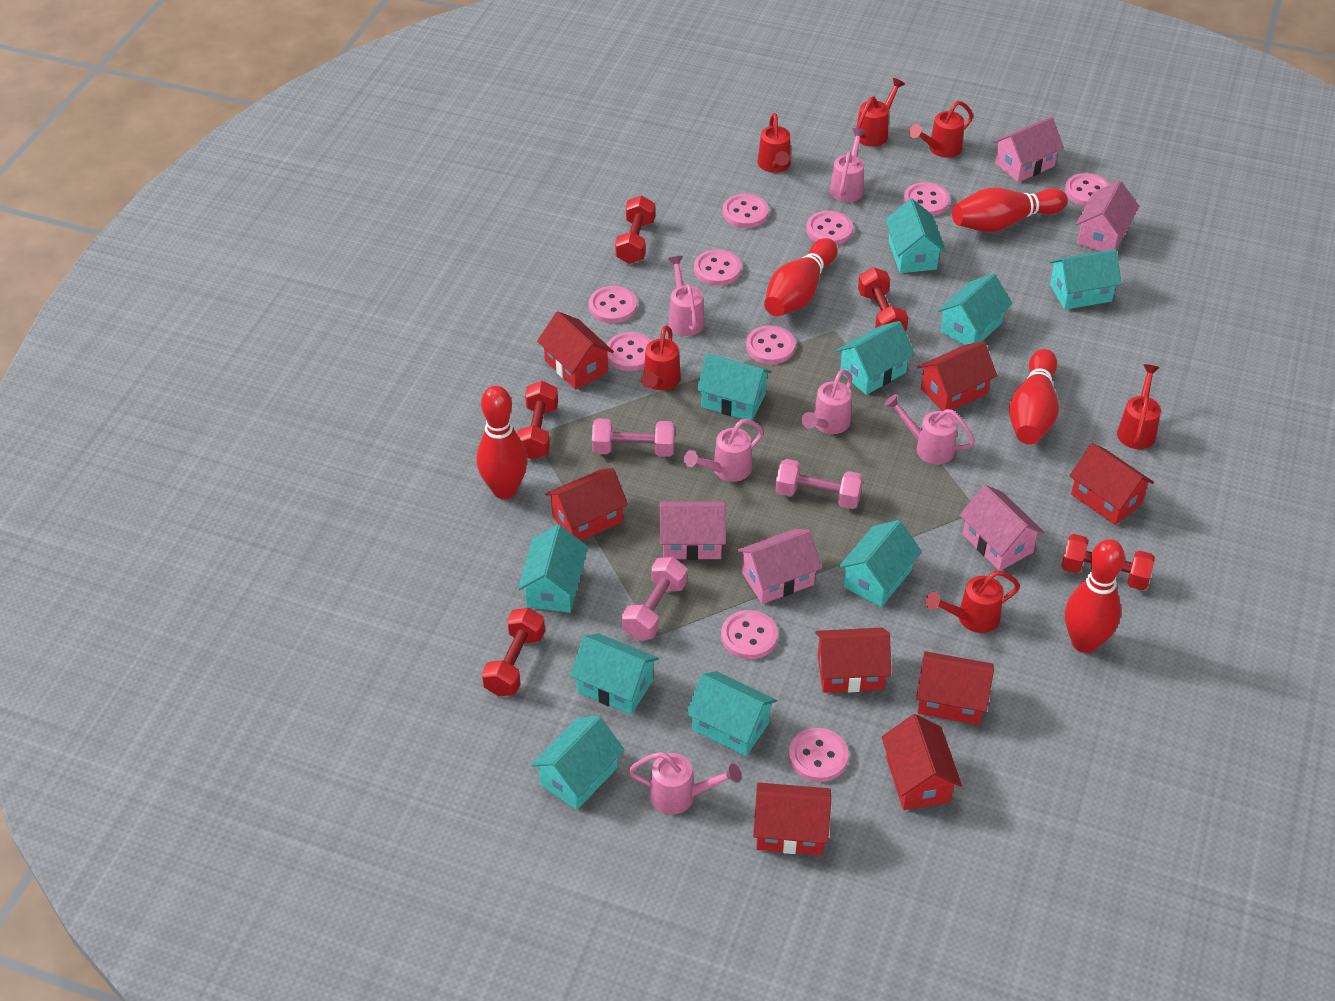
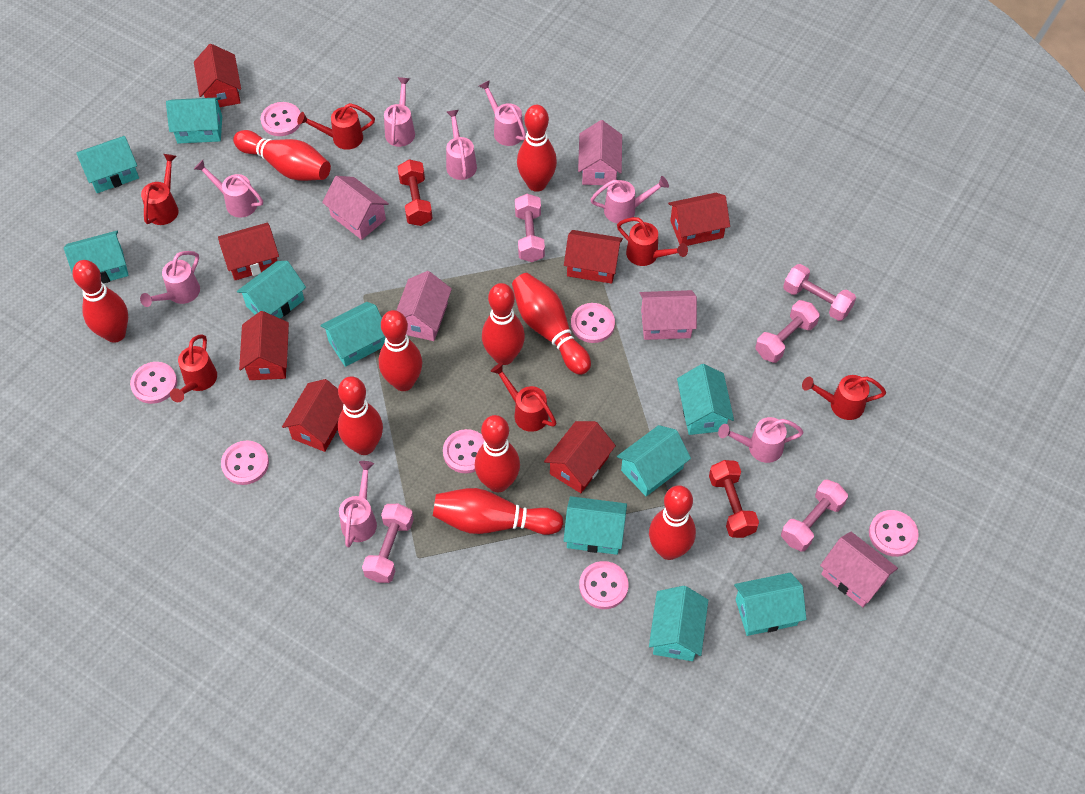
pink button: [589,286,637,323] [607,332,652,371] [694,249,741,286] [721,610,778,659] [723,194,769,228] [746,325,795,364] [789,728,849,782] [806,211,853,245] [903,182,950,216] [1065,173,1110,206] = 10 -> [130,362,177,404] [221,441,269,485] [261,102,301,136] [443,429,485,473] [571,303,615,343] [579,561,628,609] [869,510,919,557] = 7
pink dumbbell: [592,418,675,457] [622,557,687,640] [775,459,863,509] = 3 -> [362,504,414,583] [515,194,545,262] [755,300,820,363] [781,479,848,552] [783,264,856,321] = 5
pink watering can: [628,752,741,814] [668,256,705,336] [684,419,764,482] [801,370,853,434] [830,128,866,202] [884,394,975,465] = 6 -> [140,251,200,307] [194,160,263,218] [339,461,377,547] [384,77,415,147] [446,110,477,180] [479,80,526,146] [590,176,669,223] [718,417,804,463] = 8
red bowling pin: [477,386,527,499] [764,238,837,316] [952,187,1068,232] [1009,349,1059,444] [1065,539,1125,653] = 5 -> [72,260,128,343] [233,130,331,181] [338,376,383,455] [379,310,422,391] [433,488,564,535] [475,415,520,492] [482,283,525,365] [512,273,591,375] [517,105,557,192] [649,485,696,560] = 10
red dumbbell: [482,608,545,696] [517,381,558,460] [615,196,655,264] [858,267,908,332] [1061,534,1155,590] = 5 -> [398,159,433,226] [709,460,759,538] = 2
red house: [537,311,614,390] [545,468,628,541] [753,783,831,855] [815,627,891,693] [882,714,962,810] [916,651,994,725] [918,341,997,411] [1069,443,1154,525] = 8 -> [194,44,241,107] [218,223,279,280] [239,311,289,380] [282,379,344,452] [544,421,616,493] [564,230,623,284] [668,193,730,246] = 7

